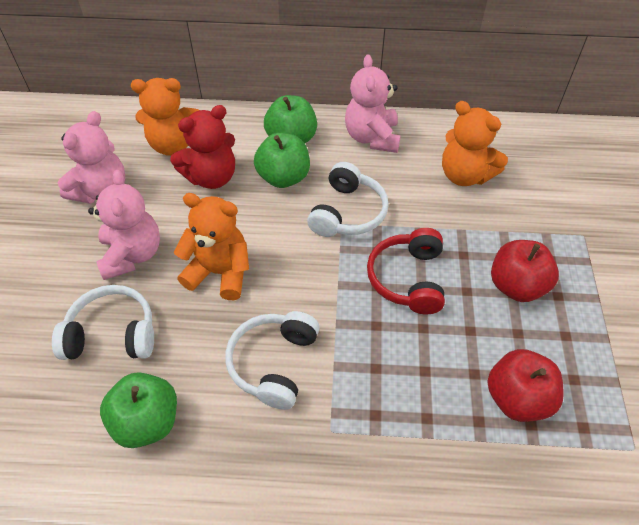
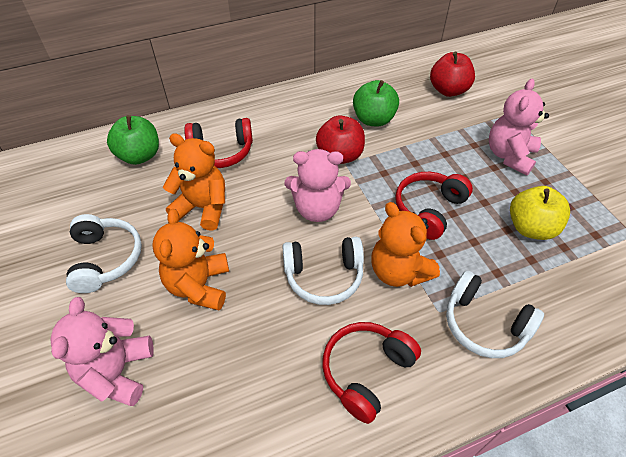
green apple: [100,372,177,448] [254,133,310,188] [264,95,317,143] = 3 -> [107,115,159,165] [353,80,399,126] = 2
red headphones: [367,228,445,314] = 1 -> [184,118,253,168] [322,322,421,424] [395,172,473,240] = 3
red teddy bear: [170,105,235,189] = 1 -> none = 0
yellow apple: none = 0 -> [510,186,570,240] = 1

